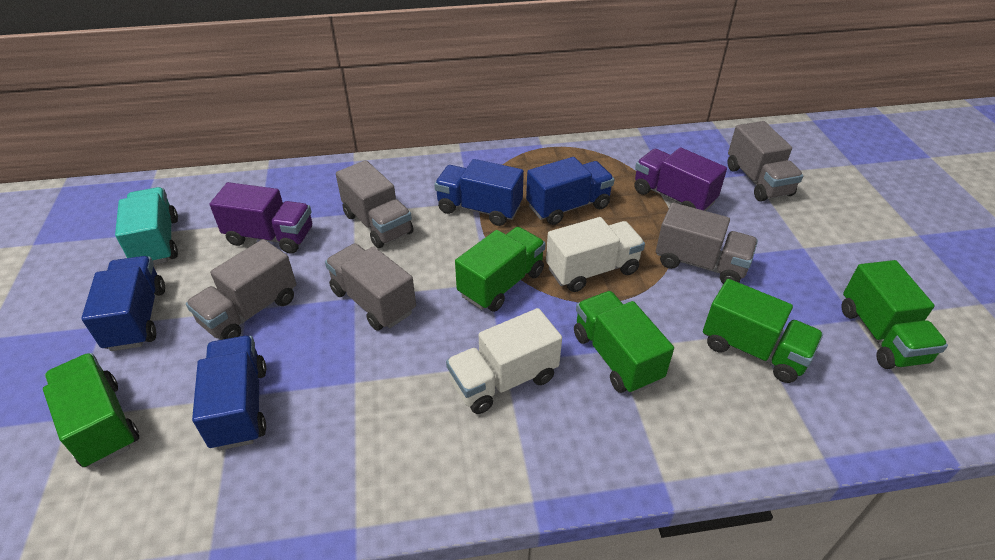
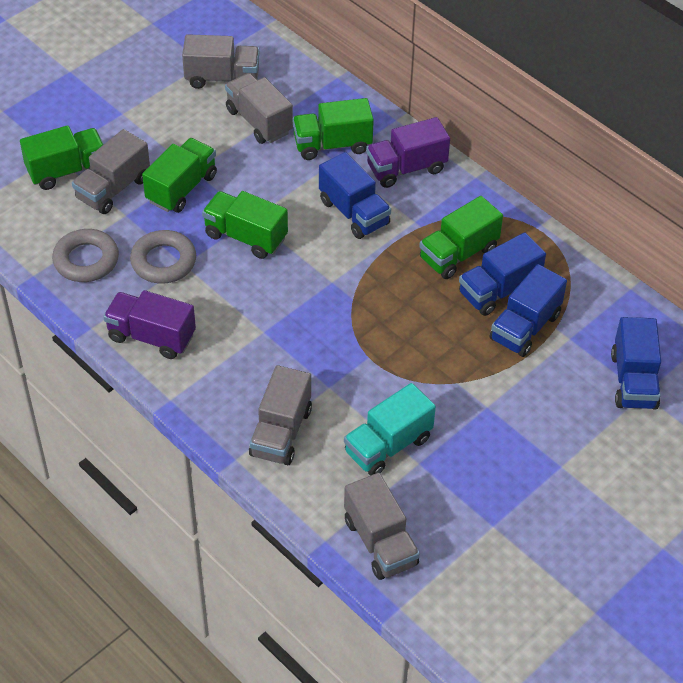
grey ring: none = 0 -> [52,229,119,282] [130,230,196,284] = 2
white truck: [446,308,562,414] [546,217,645,292] = 2 -> none = 0

